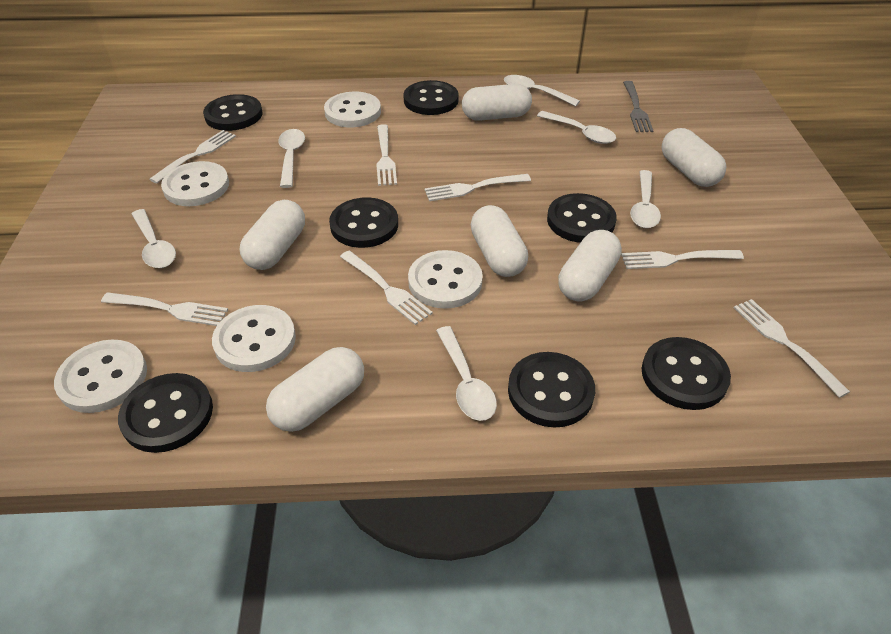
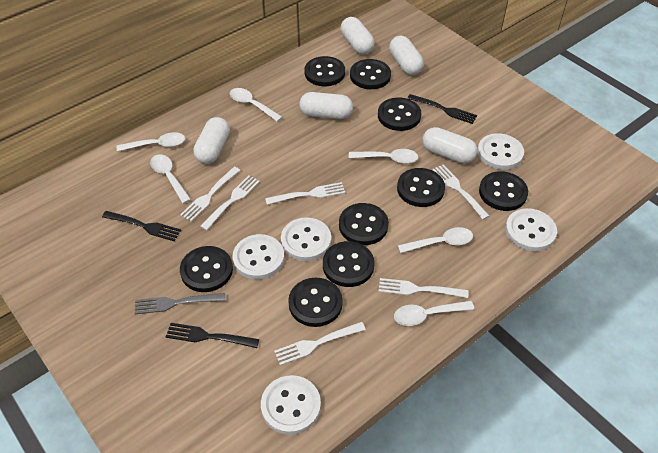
black button: [118,373,213,453] [203,94,263,131] [329,197,398,248] [403,80,459,115] [508,352,595,427] [547,193,617,243] [642,337,731,410] = 7 -> [180,246,233,292] [288,278,343,327] [305,56,345,86] [323,241,374,287] [339,203,389,245] [350,59,391,89] [378,98,421,131] [397,168,445,207] [479,171,528,211] = 9
black fork: none = 0 -> [102,211,181,241] [166,323,259,348] [407,94,477,124] = 3
white capsule: [240,200,305,270] [266,347,364,432] [462,84,532,121] [471,205,528,277] [558,230,622,301] [661,128,726,187] = 6 -> [193,117,230,164] [299,92,353,119] [341,17,375,54] [389,36,424,75] [422,127,478,164] = 5
white fork: [101,292,228,326] [149,130,236,183] [340,251,433,325] [376,124,397,186] [425,174,531,201] [621,250,744,269] [734,299,850,398] = 7 -> [180,167,240,222] [200,175,260,231] [265,182,345,205] [274,322,366,366] [379,278,468,298] [432,164,489,220] = 6

